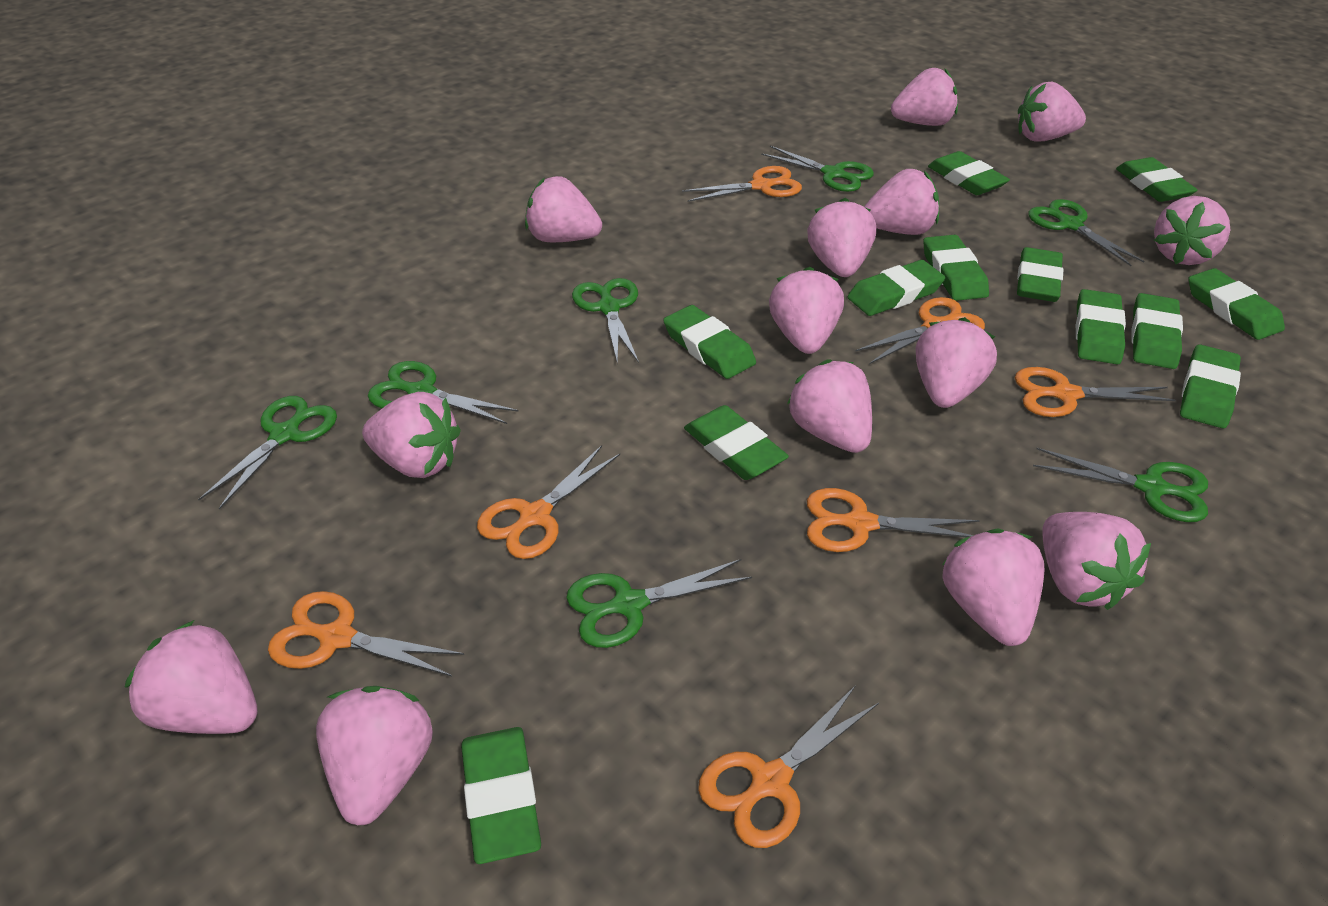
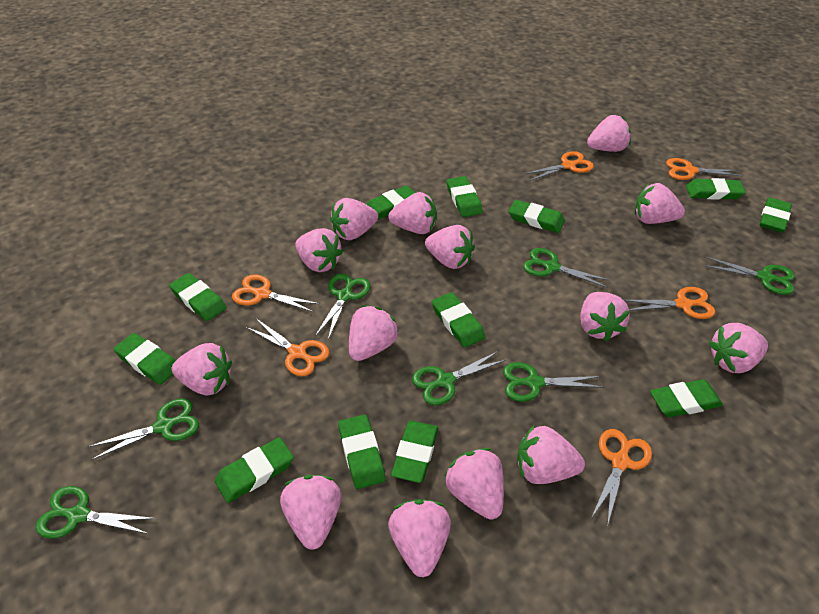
orange scissors: [268,591,464,677] [477,445,620,559] [682,166,802,202] [698,685,879,848] [807,488,980,552] [855,297,985,364] [1015,367,1176,417] = 7 -> [232,274,320,312] [246,319,330,376] [524,151,594,181] [592,429,652,527] [624,287,715,319] [666,158,743,180] = 6

